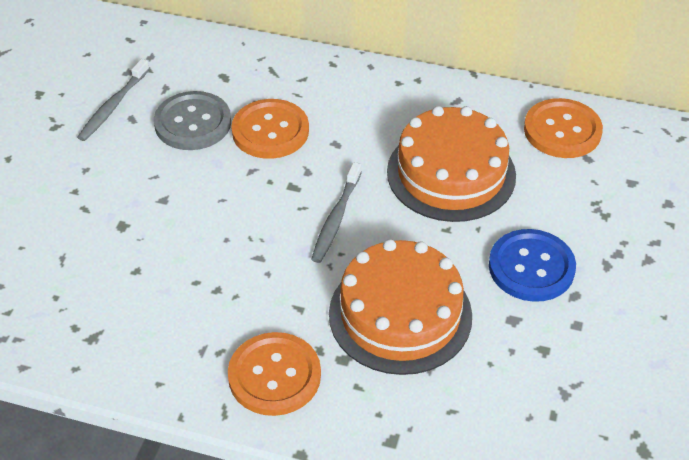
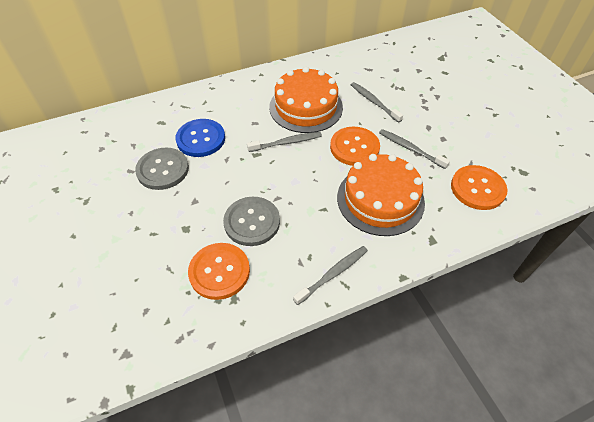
grey button: [154,91,231,150] = 1 -> [135,148,189,190] [223,197,280,246] = 2
grey toothbrush: [77,59,149,141] [311,162,362,263] = 2 -> [247,132,322,152] [293,246,368,305] [351,82,403,123] [379,129,450,169] = 4

